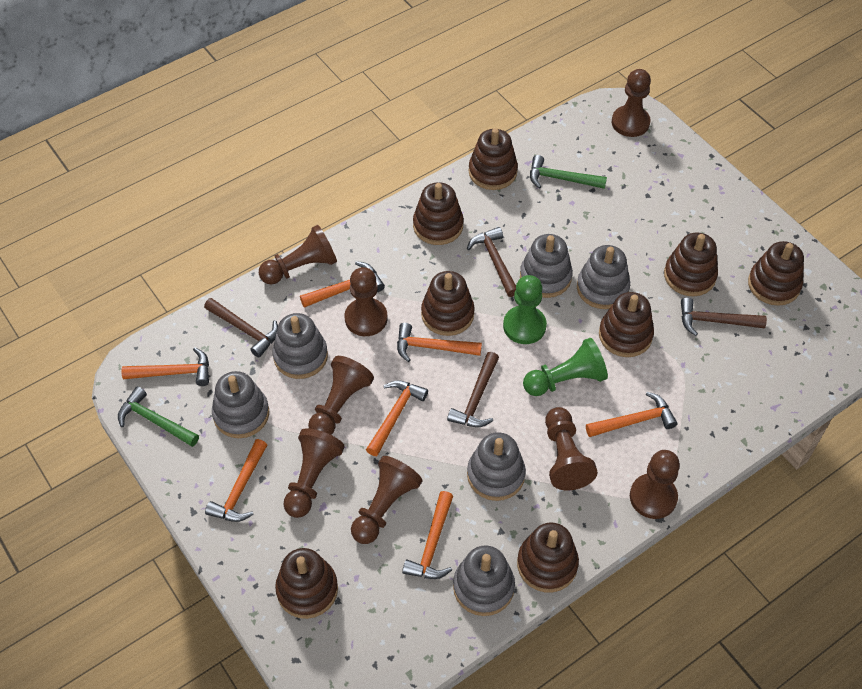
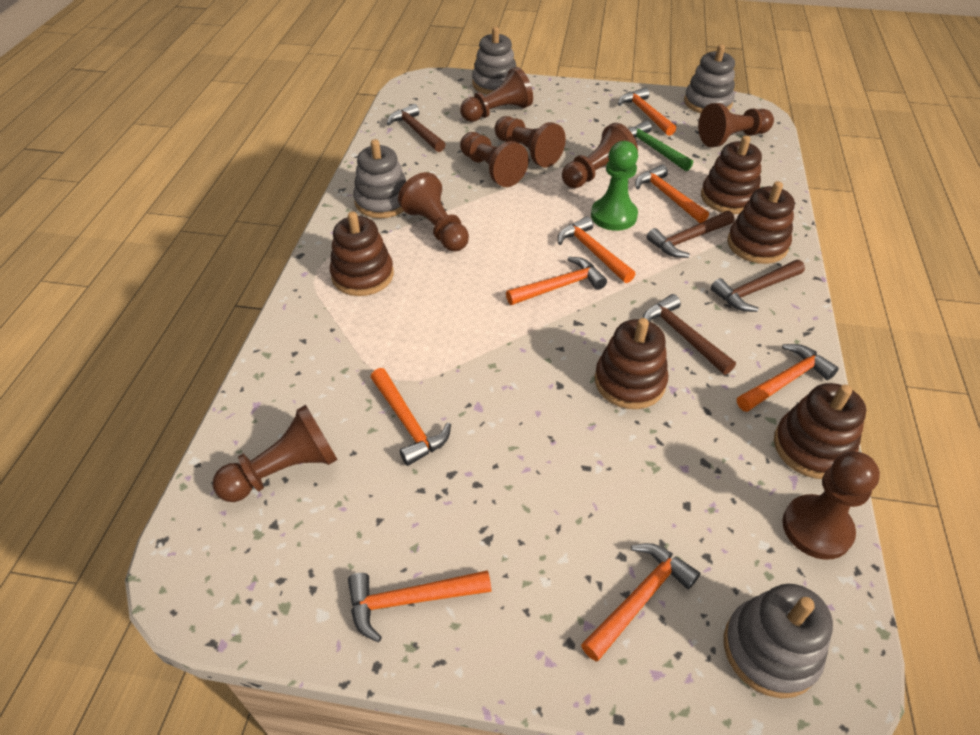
brown stacking toy: [275,548,338,619] [413,182,464,245] [421,271,475,336] [469,128,518,190] [517,522,579,592] [599,292,654,357] [664,232,718,296] [748,241,804,306] = 8 -> [330,212,394,296] [595,318,668,409] [701,136,762,214] [727,181,795,264] [774,383,866,479] = 5
green hammer: [118,386,199,447] [530,155,607,189] = 2 -> [629,121,693,171] = 1
green pawn: [503,275,547,344] [523,338,608,396] = 2 -> [591,141,638,231] = 1
grey stacking toy: [212,371,269,438] [273,313,328,379] [453,546,515,616] [467,432,526,501] [520,234,573,298] [577,245,630,309] = 6 -> [353,139,406,218] [472,27,516,94] [684,44,735,113] [724,584,833,698] = 4
orange hammer: [121,348,209,386] [205,439,267,522] [300,261,385,308] [366,380,428,456] [397,323,482,362] [402,491,453,579] [586,392,678,437] = 7 -> [348,570,491,642] [370,368,451,466] [506,257,607,305] [558,216,635,283] [581,543,700,661] [618,88,676,136] [635,165,709,223] [737,344,839,412] = 8

